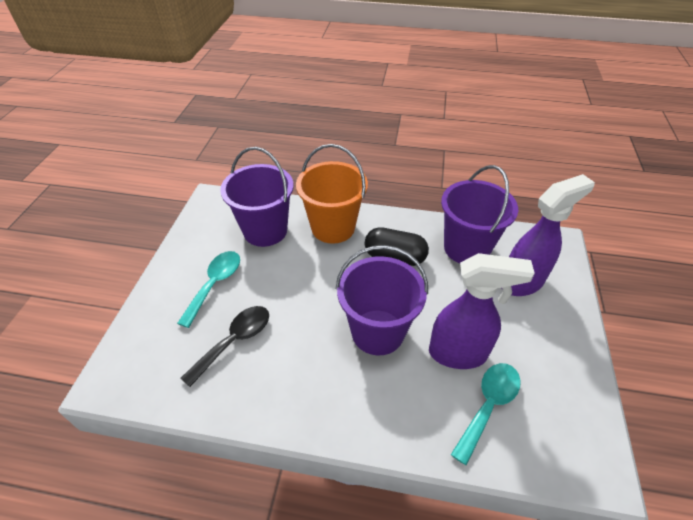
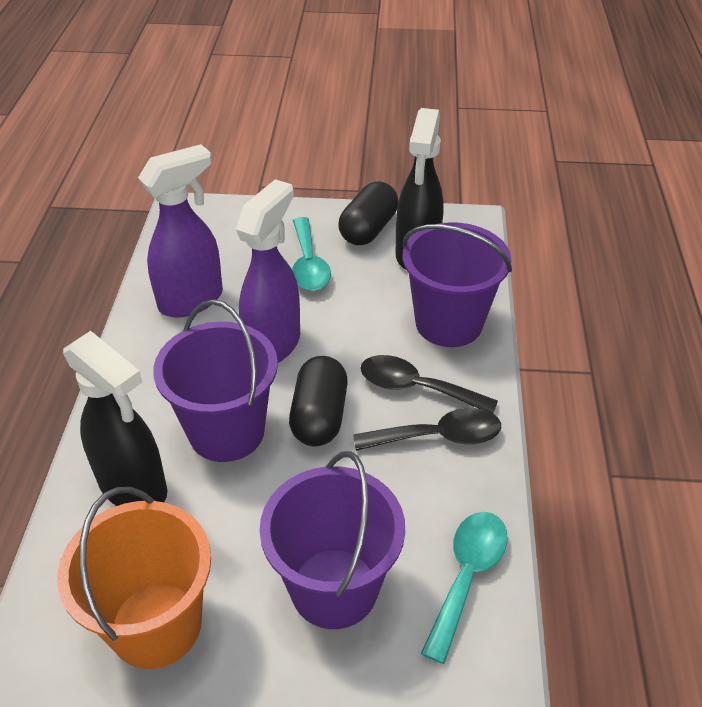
black capsule: [364,227,429,266] = 1 -> [289,356,348,446] [338,181,398,245] = 2
black spoon: [181,306,269,387] = 1 -> [353,408,501,451] [360,355,498,413] = 2
black spray bottle: none = 0 -> [63,331,167,506] [396,108,444,269] = 2

